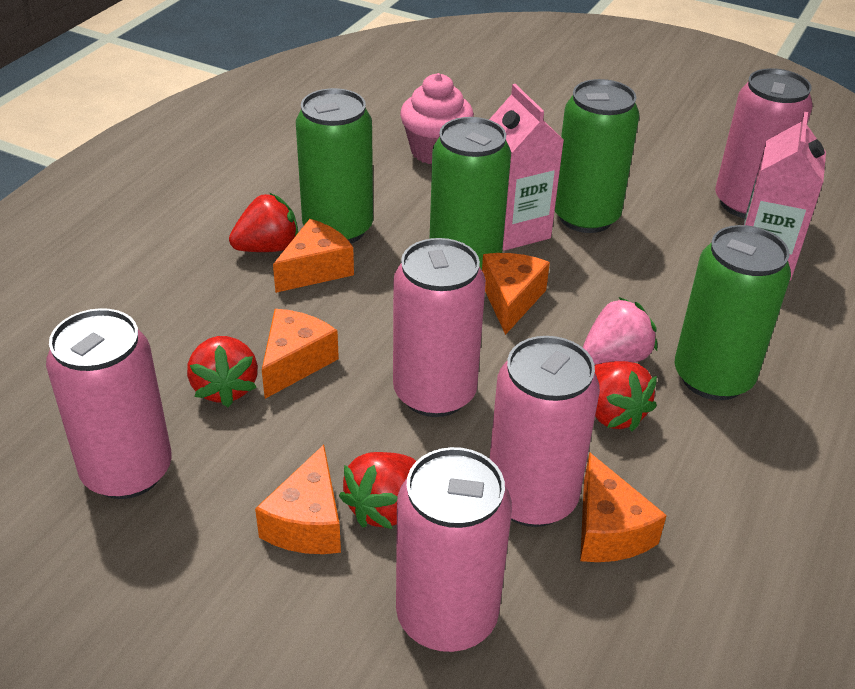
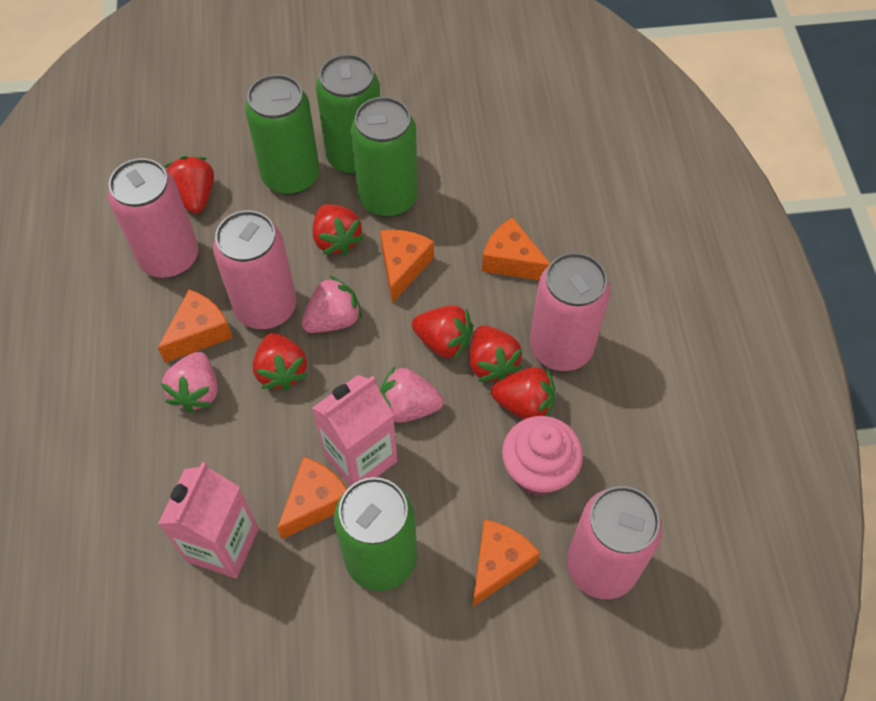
pink can: [46,308,172,499] [393,238,486,417] [396,447,512,652] [490,336,600,527] [715,68,813,218] = 5 -> [108,158,198,278] [213,210,296,329] [530,253,610,371] [567,486,663,599] = 4
pink strawberry: [583,297,657,364] = 1 -> [161,352,218,413] [301,276,362,333] [380,366,444,423] = 3
red strawberry: [187,336,258,407] [229,193,298,252] [339,452,416,529] [595,361,657,432] = 4 -> [164,156,214,214] [253,333,308,391] [313,204,364,256] [412,305,473,360] [469,325,522,381] [491,367,555,419] = 6

